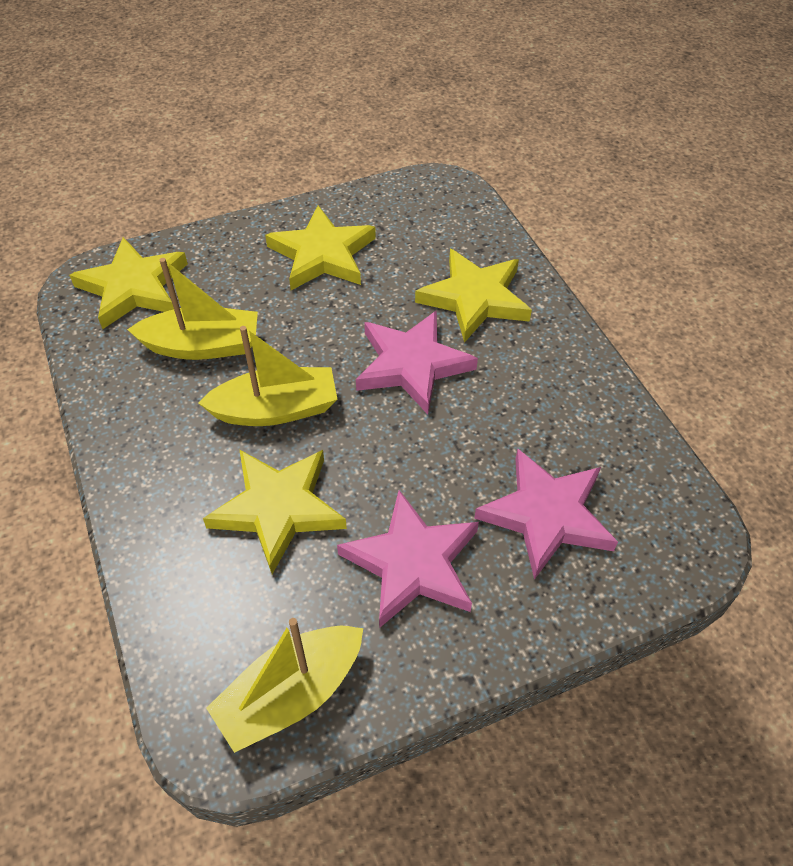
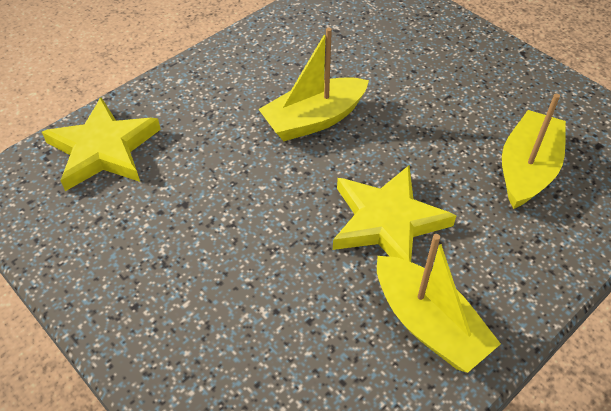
pink star: [337,490,479,628] [356,310,478,415] [474,449,618,580] = 3 -> none = 0
yellow star: [69,237,188,329] [203,449,347,574] [265,205,376,290] [415,249,532,343] = 4 -> [42,97,161,191] [333,166,456,262] = 2

